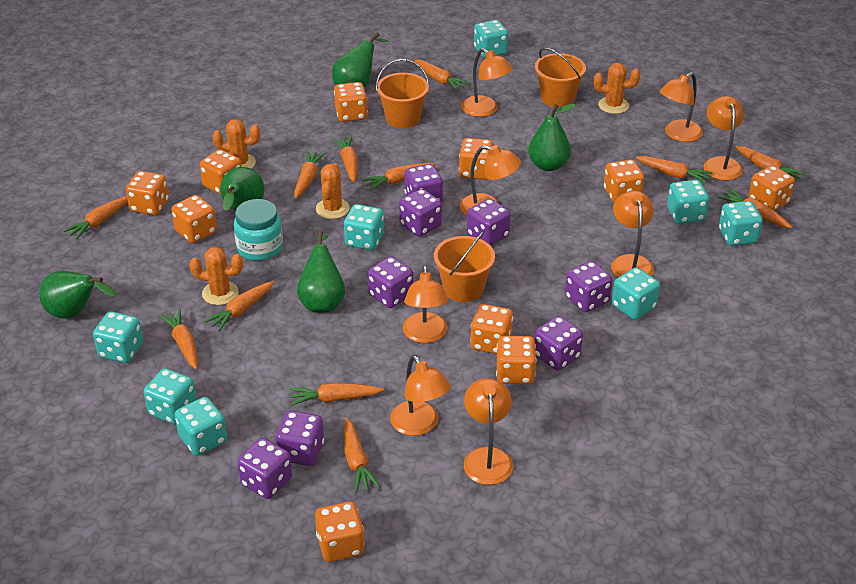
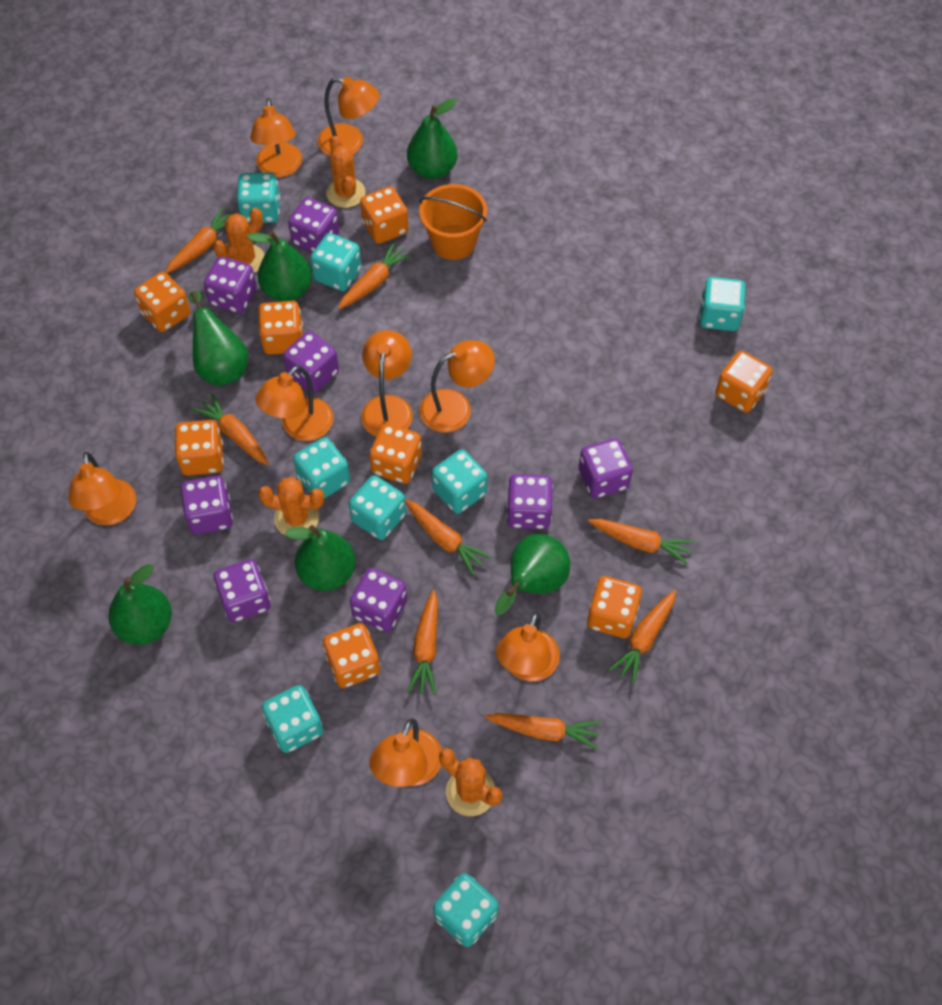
green pear: [39,271,116,319] [220,167,264,211] [297,231,345,313] [332,32,388,88] [528,103,576,171] = 5 -> [108,564,172,645] [189,290,248,386] [247,231,312,301] [285,525,356,591] [407,98,458,179] [495,534,570,615] = 6
orange bucket: [376,59,429,128] [434,230,495,302] [535,48,586,108] = 3 -> [419,184,487,260] = 1
orange carrot: [63,196,128,240] [159,309,198,370] [204,281,274,332] [290,383,384,406] [294,151,325,198] [333,136,358,183] [344,417,380,493] [362,163,436,191] [414,59,470,91] [636,156,712,184] [718,188,792,228] [735,146,805,179] = 12 -> [165,208,231,273] [193,394,269,465] [338,243,411,309] [405,500,491,575] [407,590,438,695] [485,713,601,749] [588,519,695,564] [608,590,676,684] = 8
orange dice: [126,171,169,215] [171,195,217,243] [200,149,242,195] [315,501,365,562] [334,82,368,122] [459,138,494,180] [470,304,513,354] [496,336,536,384] [604,159,644,203] [749,165,795,211] = 10 -> [134,272,191,332] [175,420,224,476] [259,301,303,355] [323,623,380,688] [360,186,409,244] [369,424,422,484] [587,576,642,638] [715,351,773,413] = 8
turquoise jar: [234,199,283,261] = 1 -> none = 0

